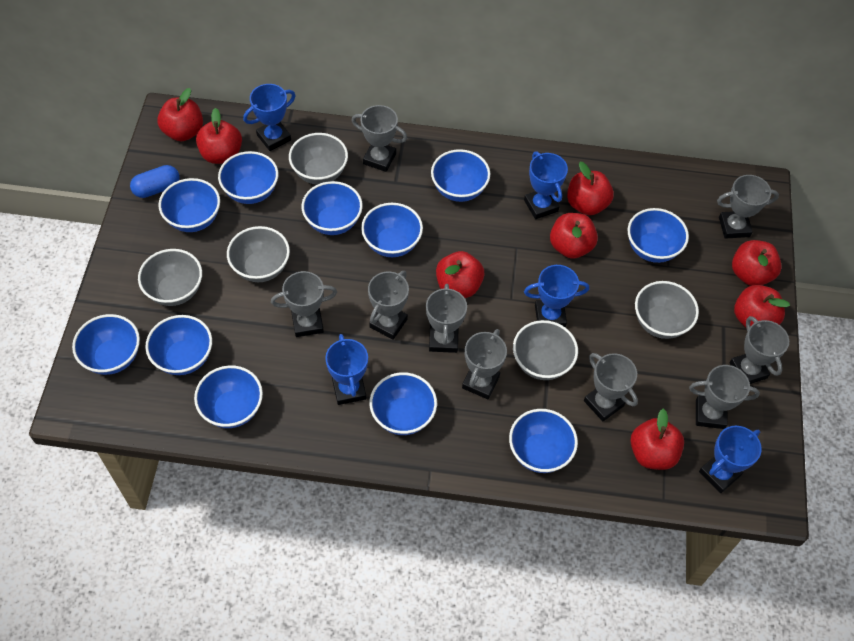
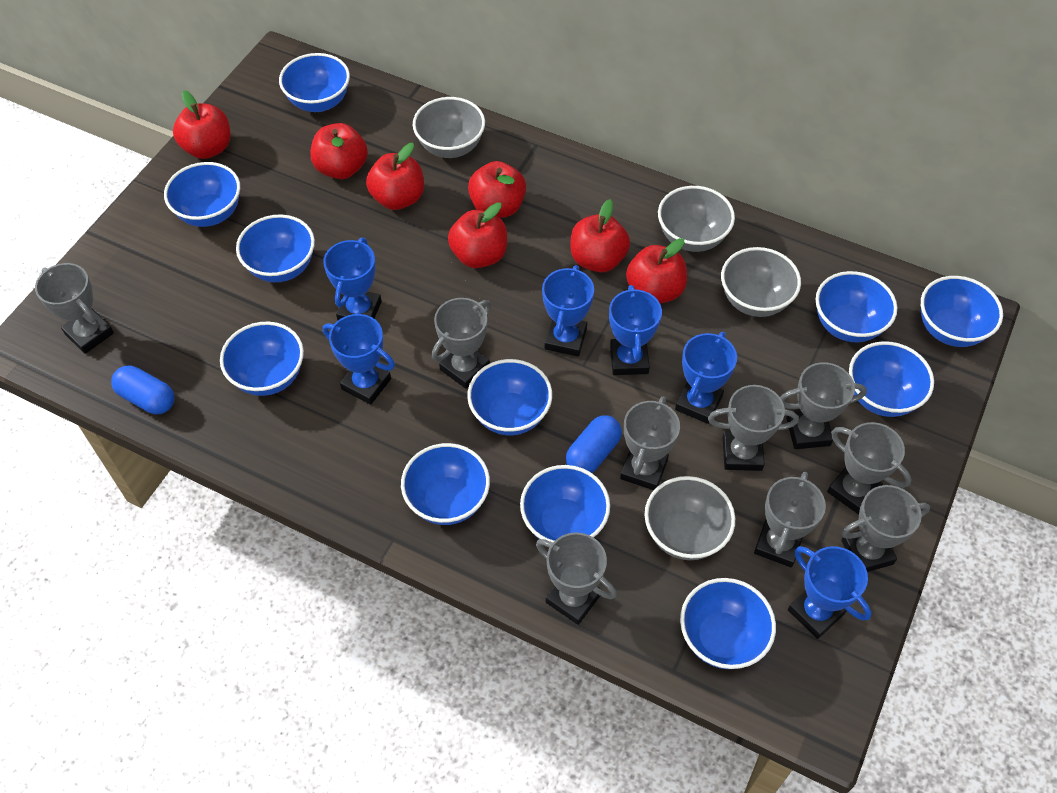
blue capsule: [130,165,180,198] = 1 -> [111,365,174,414] [566,415,622,473] = 2
blue trophy: [243,84,296,151] [325,334,368,405] [524,151,568,219] [524,265,589,327] [699,426,762,493] = 5 -> [323,238,382,320] [323,314,395,405] [542,265,594,356] [609,285,662,375] [675,332,737,424] [788,546,871,639] = 6
grey bowl: [138,249,202,306] [227,226,290,282] [289,133,348,185] [513,320,578,380] [635,281,699,339] = 5 -> [413,97,485,158] [645,476,735,560] [658,186,735,252] [721,247,801,317] = 4
red apple: [157,88,203,141] [196,108,242,164] [436,251,484,298] [550,213,598,259] [567,162,614,215] [630,409,684,470] [732,240,782,286] [734,285,790,328] = 8 -> [173,90,230,159] [311,123,368,179] [366,143,424,210] [448,203,507,268] [468,161,526,218] [571,199,630,272] [626,238,687,304] = 7

